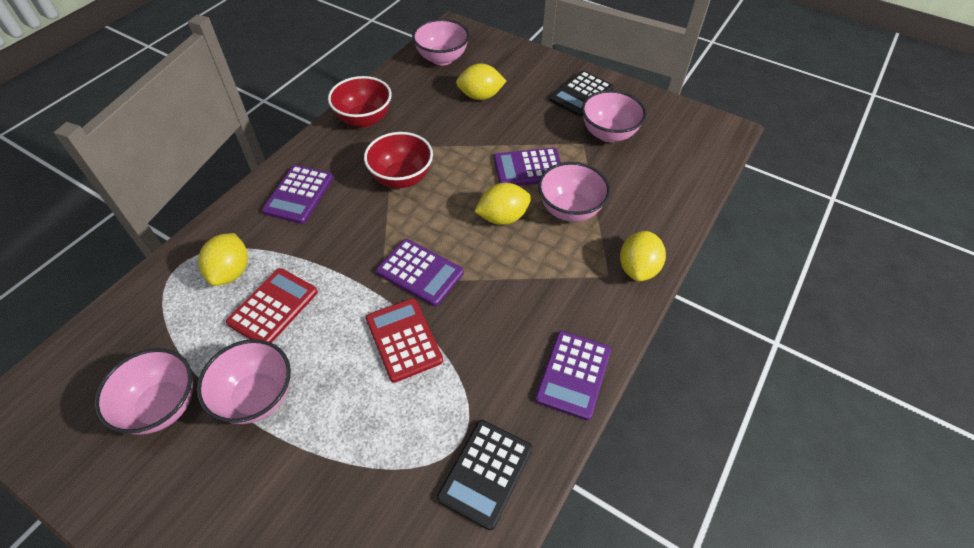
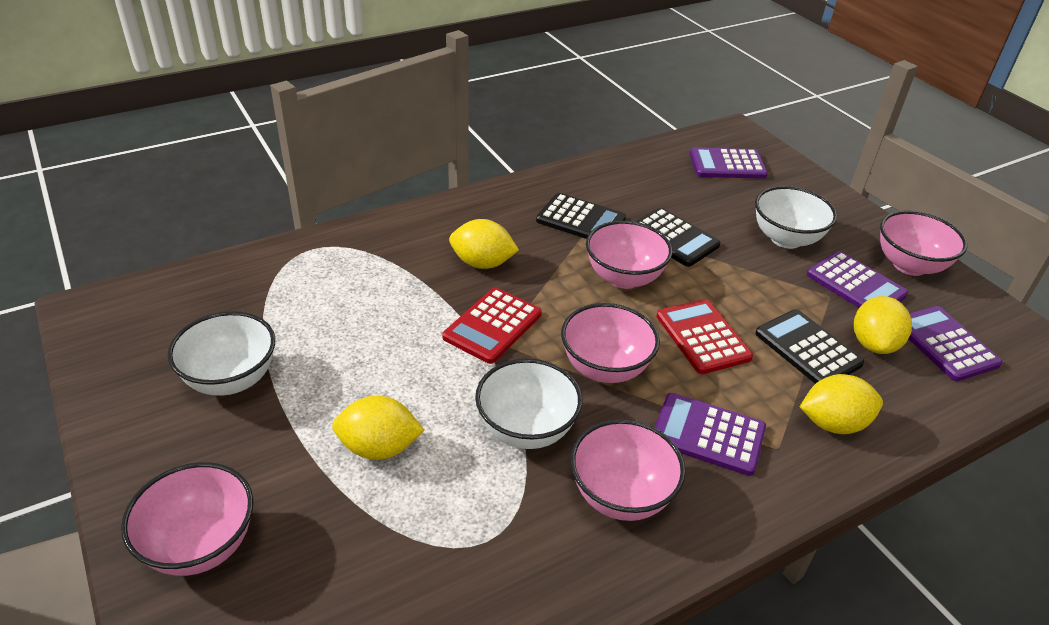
black calculator: [437,420,532,530] [550,71,613,117] = 2 -> [536,193,626,239] [635,208,721,267] [755,309,864,384] = 3
red bowl: [328,76,392,128] [364,132,433,188] = 2 -> none = 0
white bowl: none = 0 -> [168,311,275,396] [475,359,583,449] [755,186,837,249] = 3

